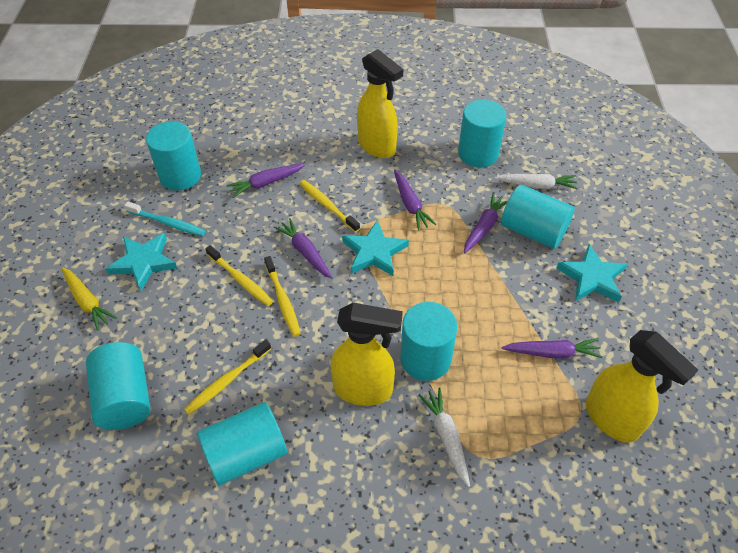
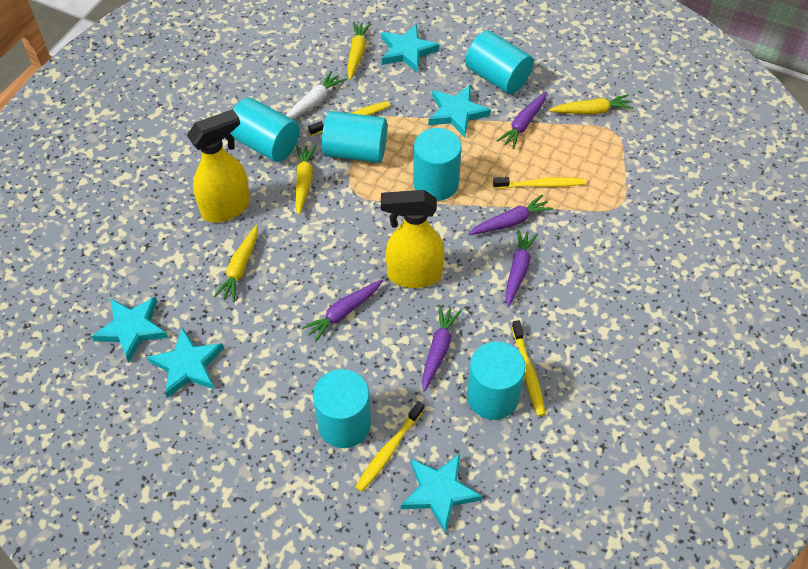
turquoise star: [106,233,177,290] [342,220,409,276] [556,245,627,302] = 3 -> [91,296,168,363] [147,327,224,398] [381,24,439,73] [401,454,482,533] [428,85,491,138] = 5
turquoise toothbrush: [124,202,206,236] = 1 -> none = 0
white carrot: [418,387,470,487] [494,174,578,189] = 2 -> [286,71,345,119] = 1
yellow carrot: [61,267,117,331] = 1 -> [214,225,258,302] [295,145,316,215] [347,22,371,80] [549,94,633,114] = 4
yellow spray bottle: [331,303,403,406] [357,49,403,158] [586,330,698,443] = 3 -> [187,109,250,222] [381,190,445,288] = 2

